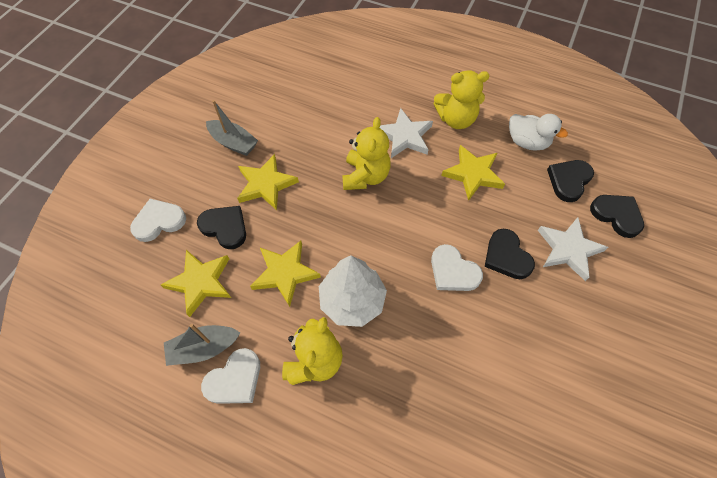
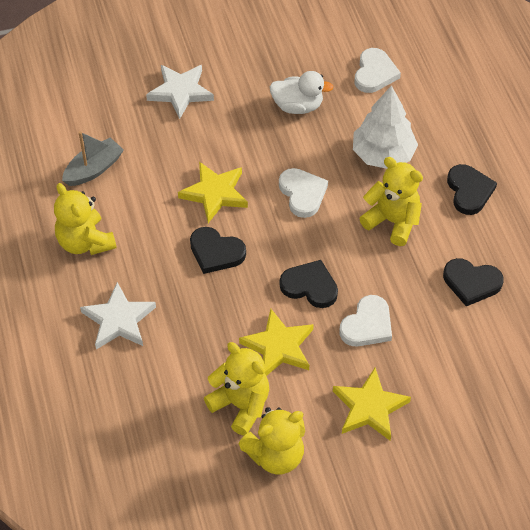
grey boat: [164,324,241,366] [206,100,258,156] = 2 -> [62,131,124,186] = 1
yellow star: [161,250,231,317] [237,154,299,210] [250,241,321,307] [441,145,505,201] = 4 -> [178,162,248,223] [239,309,314,376] [333,368,411,441] = 3
yellow teddy bear: [282,317,343,385] [342,117,391,190] [433,70,489,129] = 3 -> [54,183,117,255] [204,342,269,435] [238,407,305,475] [359,157,423,246] = 4

